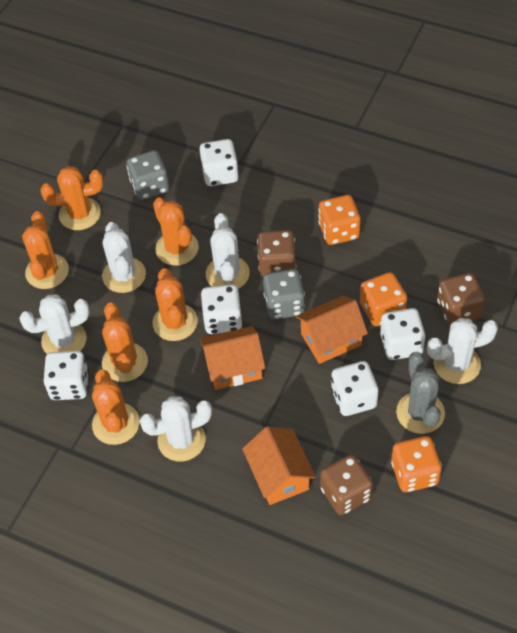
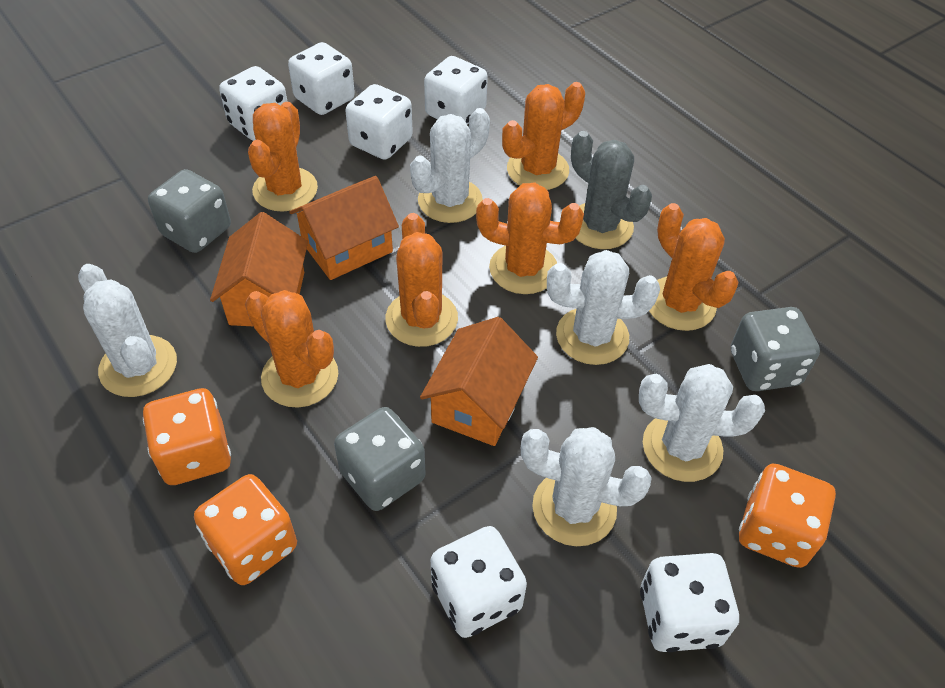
brown dice: [257,230,296,277] [320,454,373,515] [437,273,485,325] = 3 -> none = 0
grey dice: [127,150,169,200] [263,269,305,319] = 2 -> [148,169,231,253] [334,407,425,511] [731,307,820,391] = 3
white dice: [43,351,89,400] [199,139,239,186] [201,284,243,334] [331,361,379,416] [380,308,426,360] = 5 -> [219,66,287,141] [288,42,355,115] [345,84,413,160] [424,56,488,125] [431,526,527,638] [640,553,739,652] = 6

